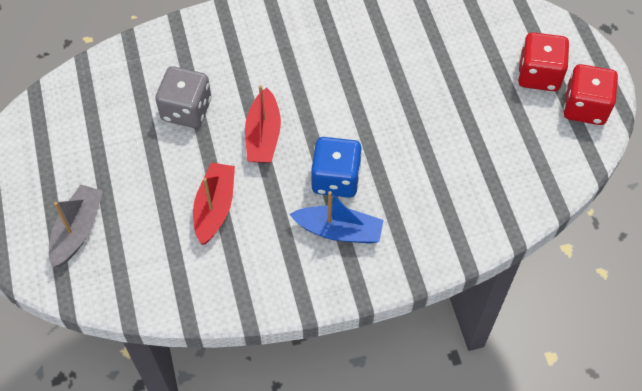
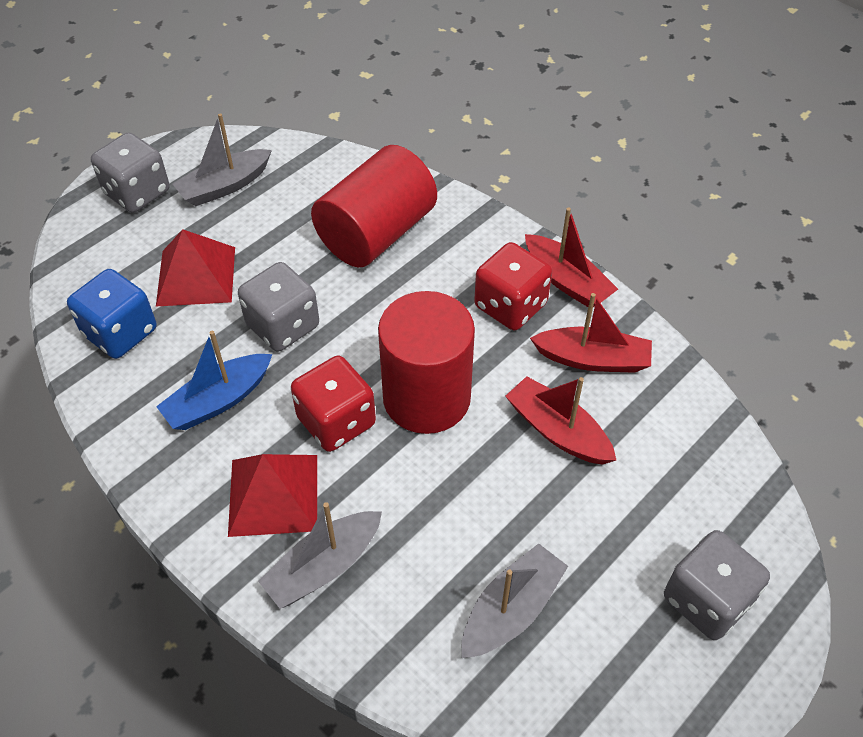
grey boat: [49,185,103,268] = 1 -> [172,113,272,206] [258,502,382,609] [462,543,568,658] = 3
grey dice: [155,66,211,128] = 1 -> [91,132,169,213] [238,262,319,352] [664,530,770,640] = 3
red boat: [193,163,235,245] [245,85,281,163] = 2 -> [505,376,616,465] [525,207,618,307] [530,293,652,373] = 3
red cylinder: none = 0 -> [311,145,437,268] [378,291,475,434] = 2
red pyramid: none = 0 -> [156,229,235,307] [228,454,317,537] = 2

